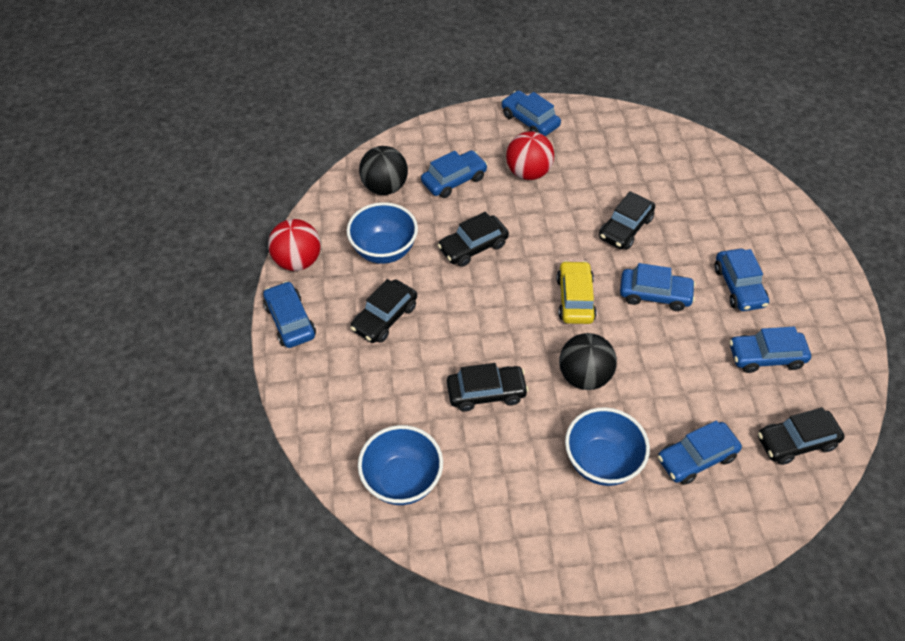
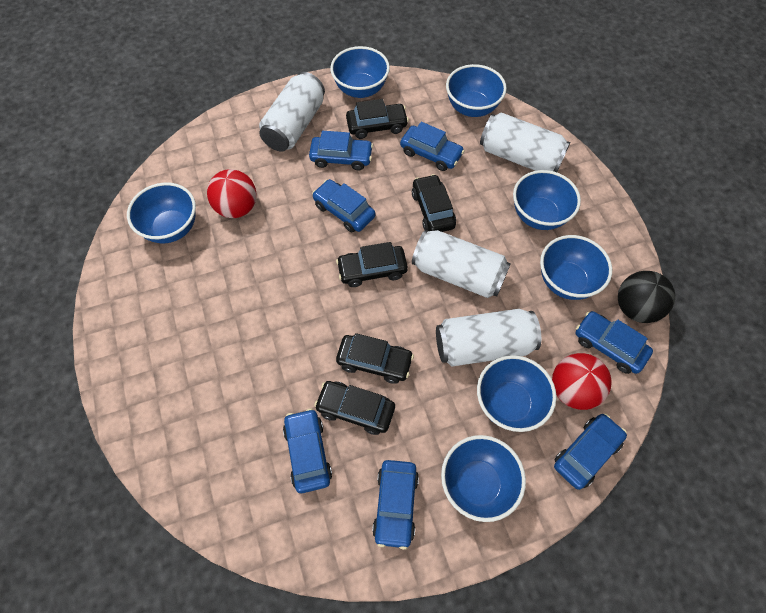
black ball: [359,146,408,195] [559,333,617,390] = 2 -> [618,271,675,323] = 1
blue bowl: [347,202,418,264] [358,425,443,505] [565,407,650,486] = 3 -> [127,182,196,243] [330,46,390,98] [441,435,526,522] [446,64,507,117] [477,355,556,432] [513,170,581,230] [540,235,612,300] = 7
white can: none = 0 -> [259,72,325,151] [412,230,511,298] [436,309,541,366] [480,112,570,172] = 4
yellow car: [557,261,597,324] = 1 -> none = 0

